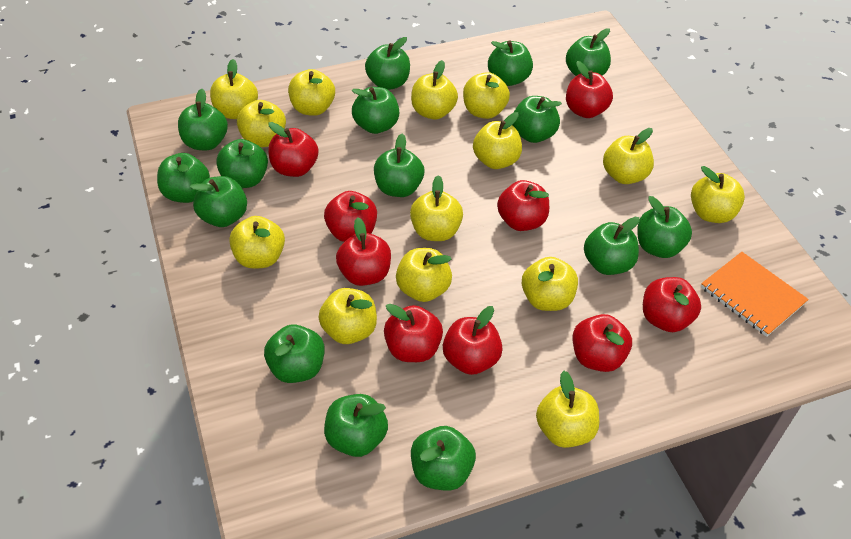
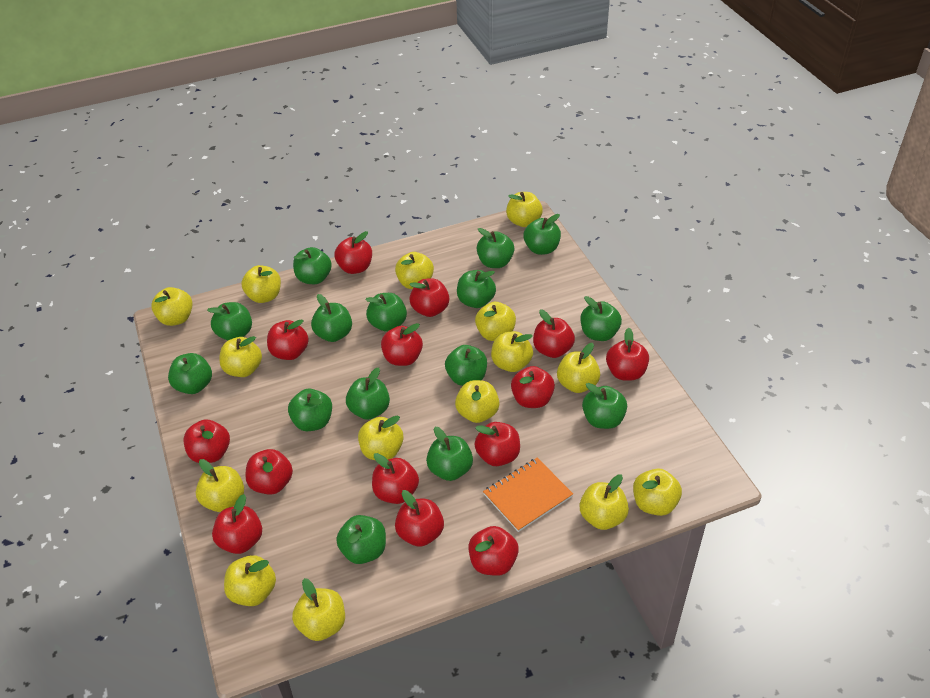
red apple: [268,122,318,177] [324,191,377,242] [336,217,391,286] [384,304,443,362] [443,306,503,375] [497,180,549,231] [566,61,613,118] [573,314,632,372] [643,277,701,332] = 9 -> [183,419,230,463] [212,494,262,554] [245,449,293,495] [267,319,309,360] [335,231,372,274] [372,453,419,504] [381,323,423,366] [395,490,444,547] [409,278,449,317] [468,526,519,576] [474,422,520,466] [511,366,555,408] [533,310,575,358] [606,328,649,381] = 14
yellow apple: [210,59,258,119] [229,216,285,269] [237,100,286,147] [288,69,335,116] [318,288,377,344] [396,248,452,302] [410,175,463,241] [411,60,458,119] [463,72,510,119] [473,112,522,169] [522,257,578,311] [536,371,599,448] [603,128,654,184] [691,166,745,223] = 14 -> [151,287,192,326] [196,459,244,512] [219,336,262,377] [224,555,276,606] [241,265,281,303] [292,578,345,641] [358,415,404,460] [395,252,434,289] [455,380,499,423] [475,302,516,341] [491,331,533,372] [506,192,543,227] [557,343,600,393] [580,474,629,530] [633,469,682,516] = 15

